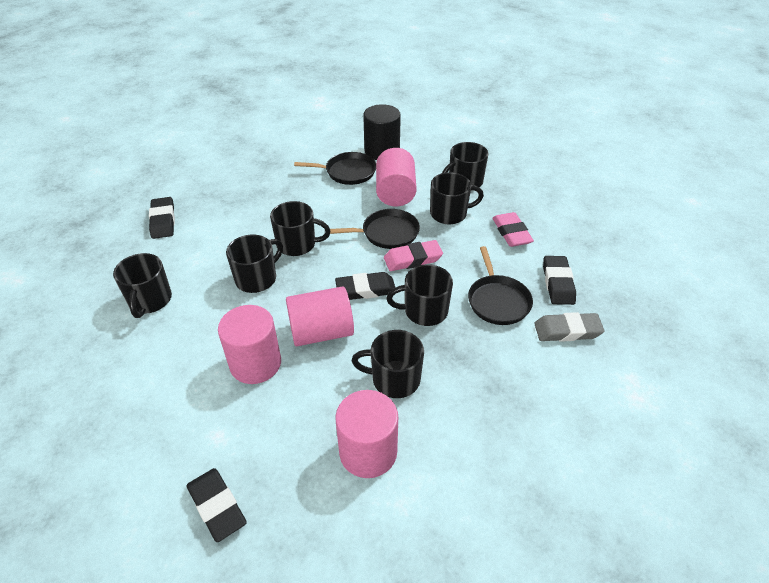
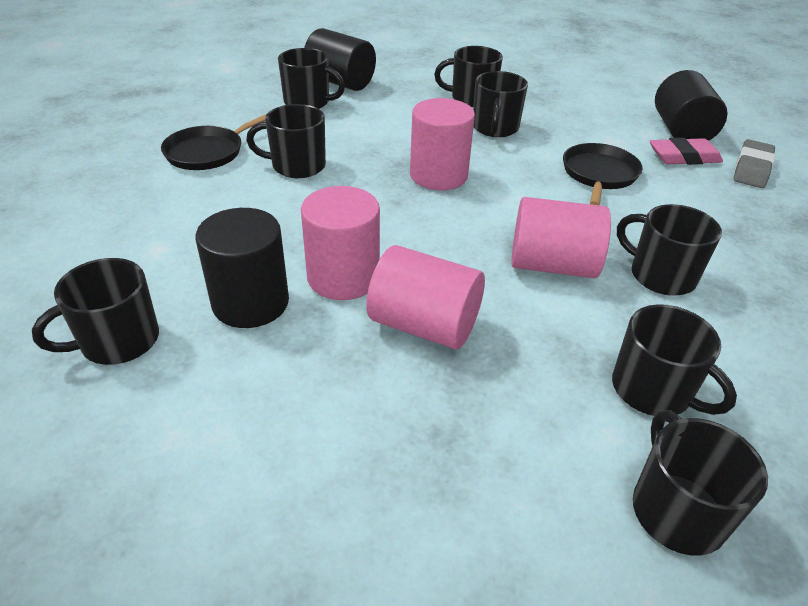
black cylinder: [363,104,401,160] = 1 -> [196,208,289,328] [304,28,376,91] [655,70,728,141] = 3
black eraser: [149,197,175,239] [187,468,247,542] [335,272,395,300] [543,256,576,305] = 4 -> none = 0
black mug: [113,253,172,318] [226,234,283,293] [270,201,330,256] [352,330,424,398] [386,264,453,326] [430,172,484,224] [442,142,489,191] = 7 -> [32,258,159,365] [246,104,326,178] [278,48,345,109] [434,46,503,107] [473,71,528,137] [612,304,737,416] [617,204,722,296] [633,410,768,555] = 8
black pan: [294,152,376,185] [330,209,420,249] [468,246,533,325] = 3 -> [161,114,267,170] [563,143,643,205] = 2
pink eraser: [384,240,443,271] [493,212,534,247] = 2 -> [650,137,723,165] = 1

